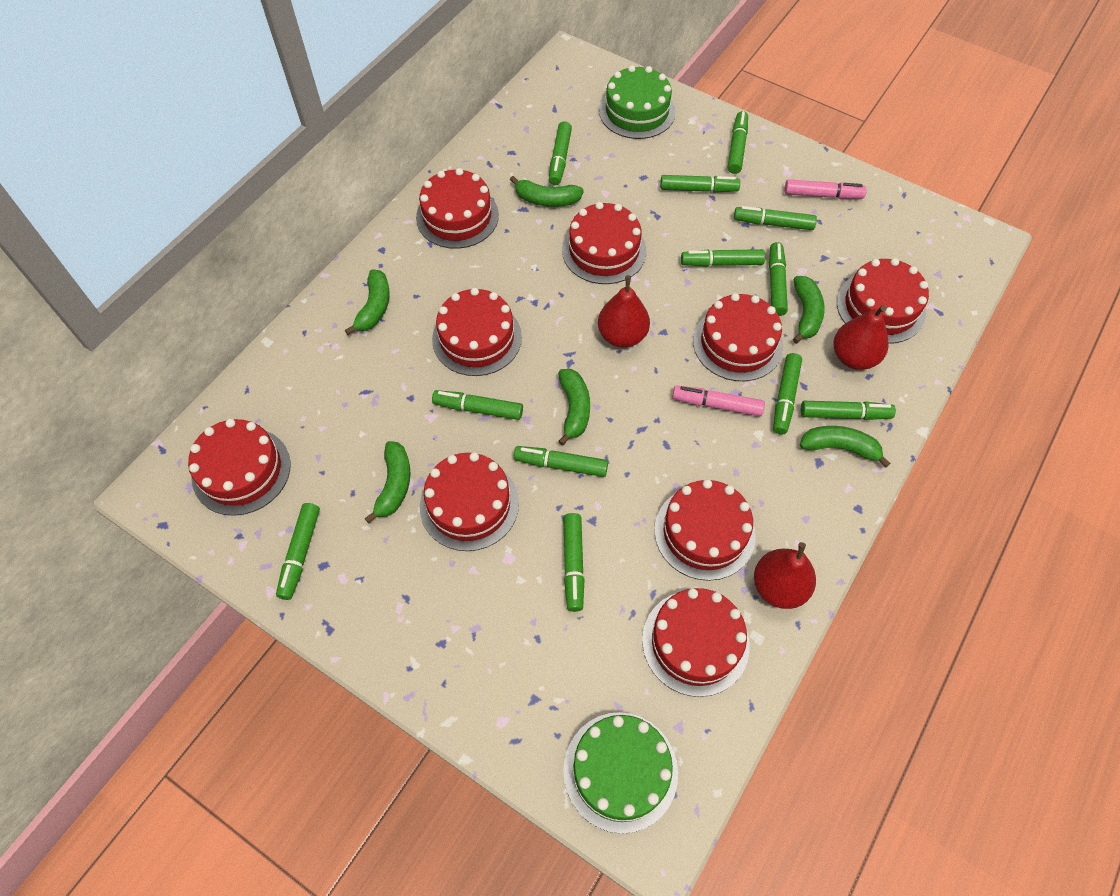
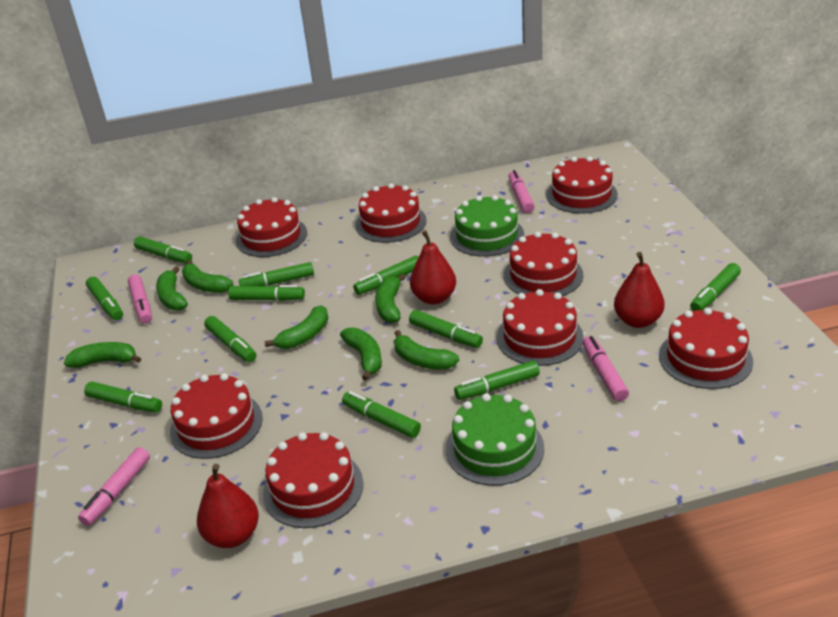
green banana: [345,269,390,335] [365,441,410,523] [510,176,584,207] [558,369,590,446] [793,276,825,344] [800,426,890,468] = 6 -> [64,342,141,368] [156,266,188,311] [182,260,233,293] [265,305,329,349] [340,328,382,381] [375,274,406,323] [394,330,459,370] = 7
green marker: [276,503,320,600] [432,390,523,420] [514,446,608,477] [549,121,572,185] [563,513,585,612] [660,175,740,193] [681,249,765,267] [728,111,748,174] [734,206,817,230] [769,242,788,316] [773,353,802,434] [801,401,896,420] = 12 -> [84,382,162,413] [86,277,123,320] [134,236,192,263] [204,316,256,362] [228,285,305,301] [239,262,314,286] [342,391,421,438] [353,256,419,295] [409,310,483,348] [454,361,540,400] [690,263,741,311] = 11
pink marker: [672,386,765,416] [785,179,867,199] = 2 -> [78,447,150,526] [128,274,152,324] [508,170,535,213] [583,336,629,401] = 4
red cake: [188,419,291,516] [416,168,499,249] [420,452,519,551] [432,288,522,376] [562,202,646,284] [642,588,750,697] [654,479,756,581] [693,293,783,381] [837,258,929,344] = 9 -> [170,373,263,459] [236,197,307,257] [263,432,363,528] [355,183,427,243] [497,289,584,366] [504,232,583,296] [546,156,618,214] [659,308,753,389] = 8

